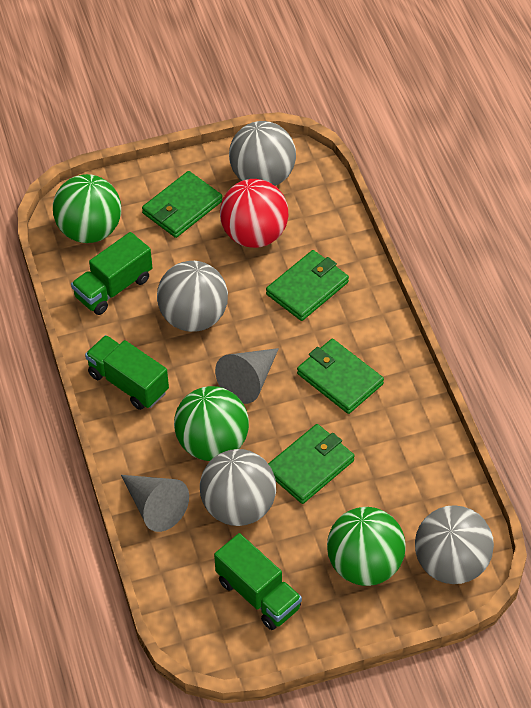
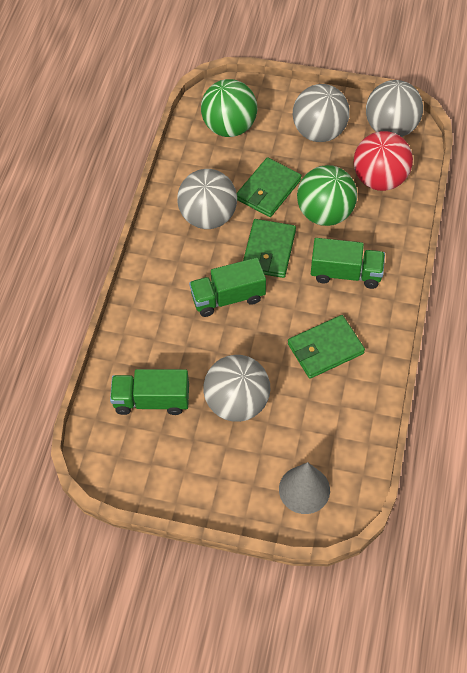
green ball: [53,174,121,243] [174,386,249,461] [327,507,406,586] = 3 -> [201,79,257,137] [297,165,357,226] = 2
green wallet: [142,171,222,238] [266,250,349,321] [268,424,355,504] [297,339,384,414] = 4 -> [237,157,301,217] [243,219,296,278] [288,315,365,379] = 3
grey cone: [121,475,189,532] [215,348,279,404] = 2 -> [279,462,330,514] = 1

